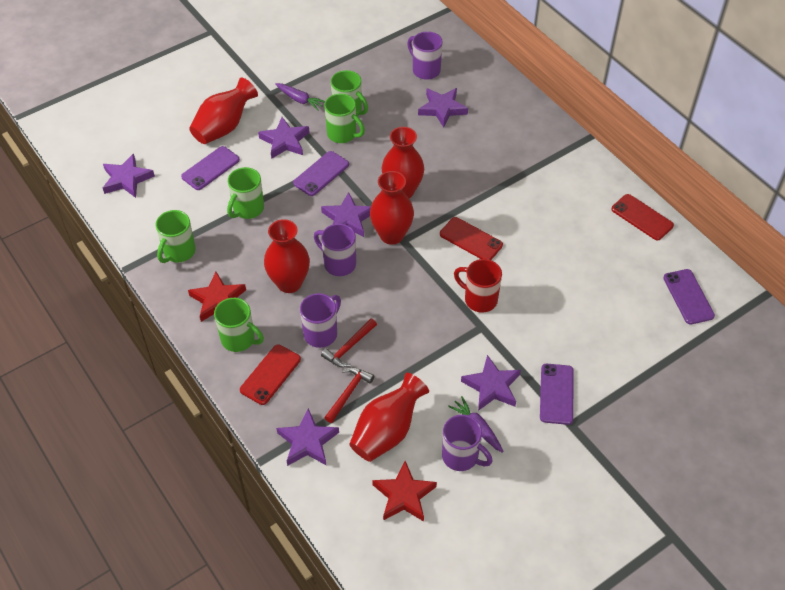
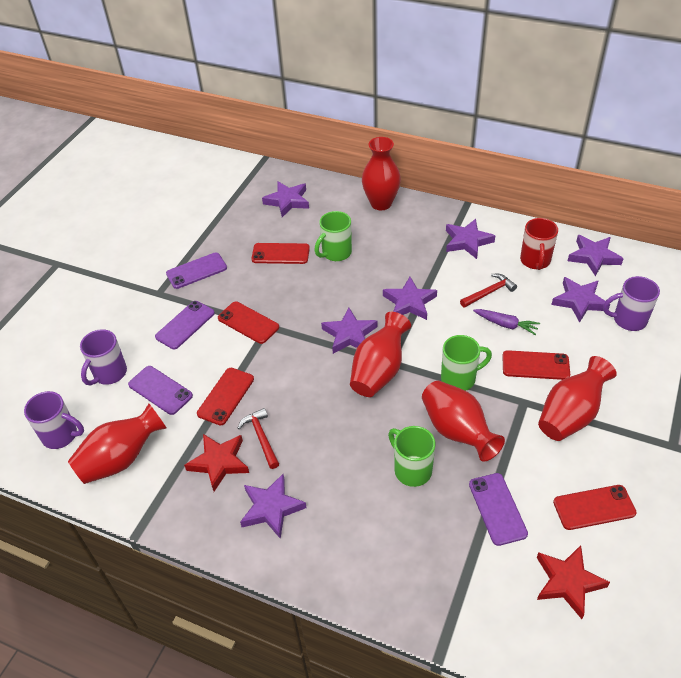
green mug: [156,210,196,263] [214,298,264,352] [227,167,264,219] [324,94,365,143] [331,70,368,116] = 5 -> [315,211,352,261] [388,426,435,487] [441,335,492,391] = 3
purple carrot: [275,83,325,111] [448,396,504,453] = 2 -> [473,309,540,335] = 1
purple mug: [300,293,341,348] [314,224,356,276] [407,31,443,80] [442,415,493,471] = 4 -> [24,391,84,449] [80,329,127,386] [603,276,660,331] = 3
purple star: [103,153,155,198] [258,117,310,159] [276,408,339,466] [321,192,371,237] [418,88,468,127] [461,355,521,411] = 6 -> [240,474,307,539] [262,181,309,217] [321,308,377,354] [383,277,437,320] [446,219,495,259] [551,277,610,323] [568,235,624,276] = 7
red phone: [240,344,301,405] [440,217,503,260] [611,194,674,240] = 3 -> [197,368,254,426] [218,301,279,344] [251,243,310,264] [502,350,570,380] [553,485,637,530] = 5

